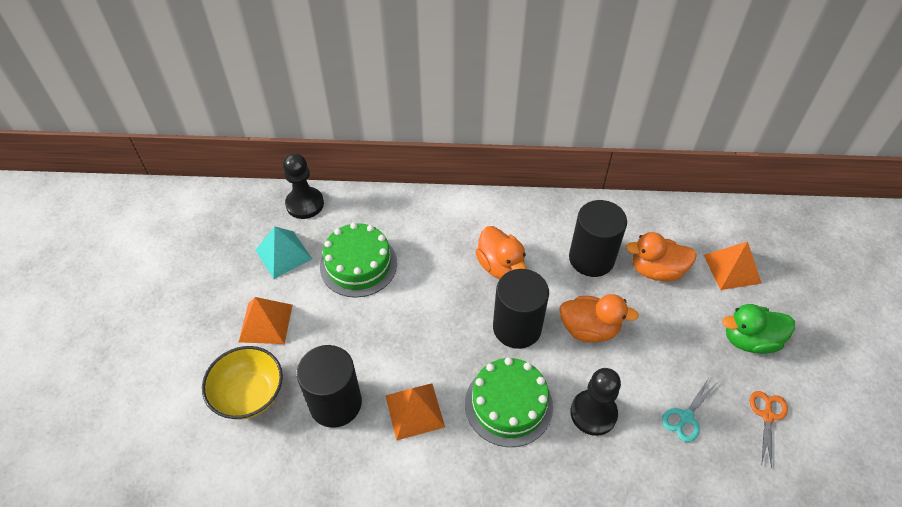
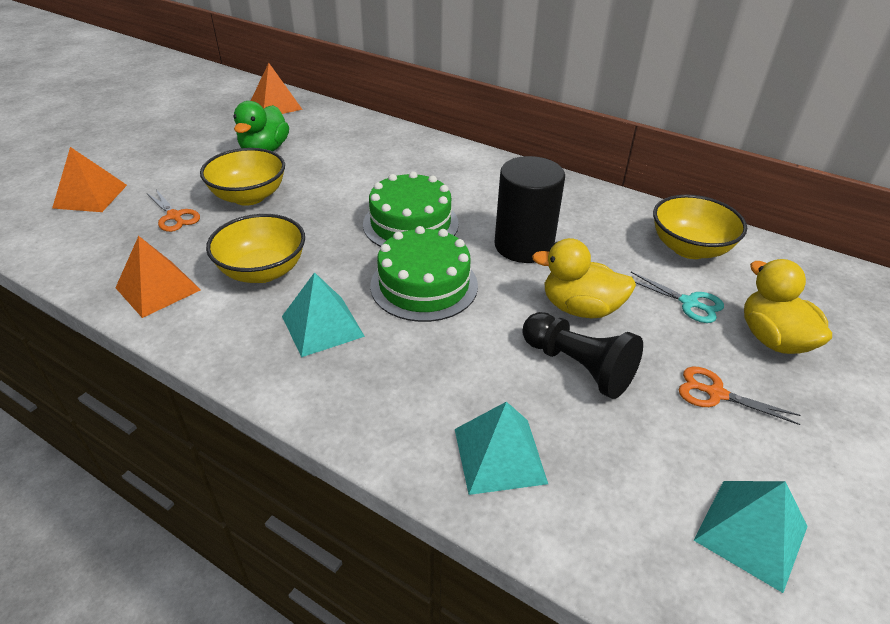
black cylinder: [297,345,362,428] [493,269,549,349] [569,200,627,277] = 3 -> [494,156,565,263] = 1
black pawn: [283,153,324,219] [570,368,621,436] = 2 -> [522,312,643,399] = 1
orange duck: [475,226,527,279] [559,294,639,342] [626,232,697,282] = 3 -> none = 0
orange scissors: [750,391,788,468] = 1 -> [147,189,200,232] [679,367,801,425] = 2
turquoise pyramid: [255,227,312,279] = 1 -> [282,272,365,357] [455,401,548,495] [694,481,808,593] = 3
yellow bowl: [202,346,283,420] = 1 -> [200,148,285,206] [206,214,305,283] [653,195,747,259] = 3
yellow duck: none = 0 -> [532,238,636,318] [744,259,832,354] = 2

